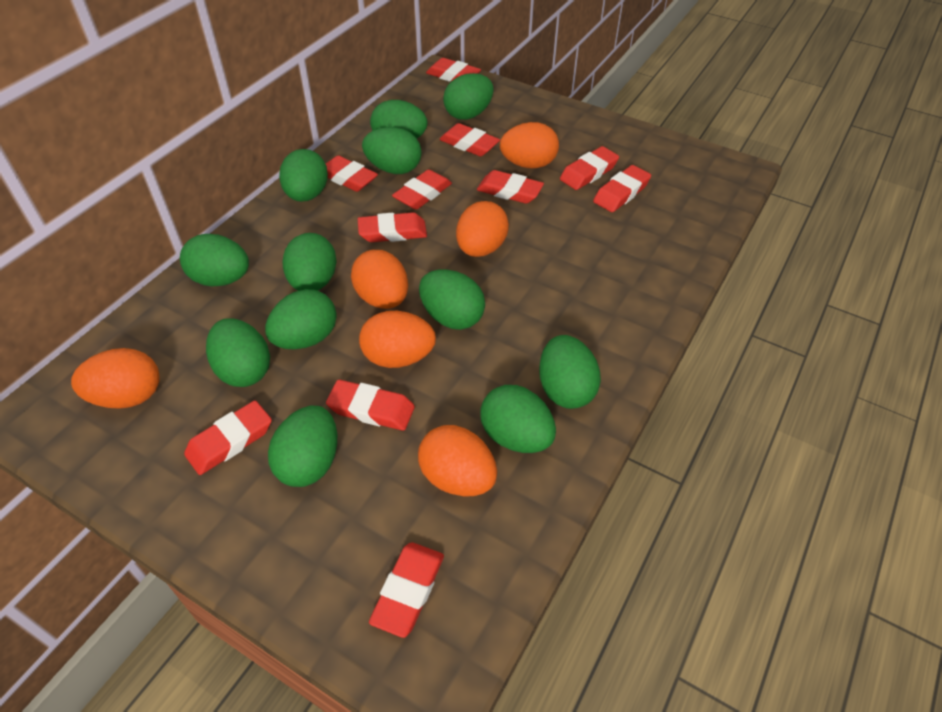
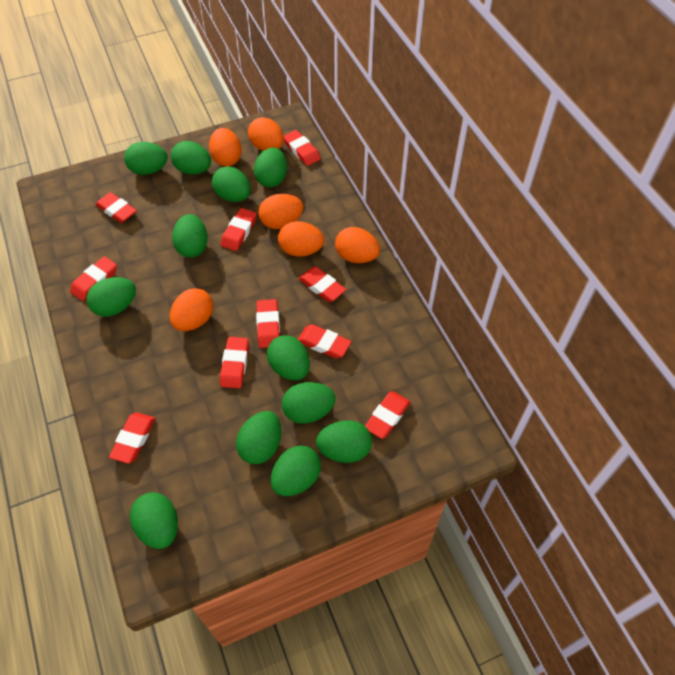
red eraser: [184,400,272,475] [326,155,378,192] [326,380,415,431] [358,212,427,242] [369,542,444,638] [392,169,452,210] [426,58,481,82] [439,123,500,156] [477,170,544,204] [560,146,619,190] [593,165,651,212] = 11 -> [70,256,117,301] [95,192,137,223] [109,412,155,464] [220,337,249,388] [221,208,257,251] [256,299,280,348] [284,130,321,166] [298,266,346,302] [298,324,351,358] [365,391,410,439] = 10

